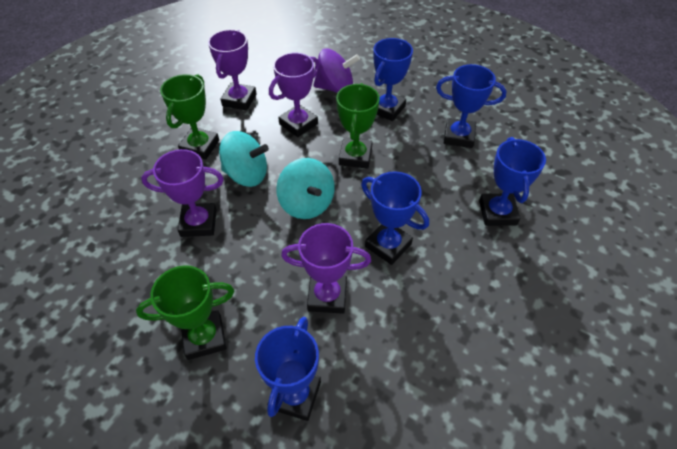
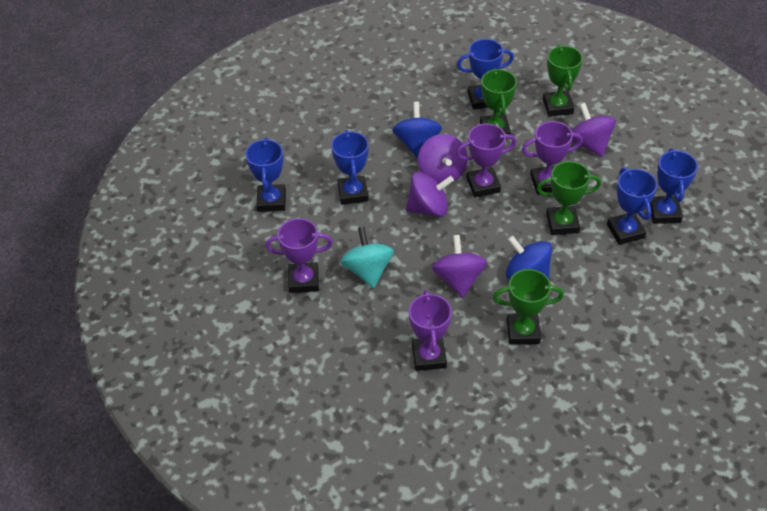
blue spinning top: none = 0 -> [392,102,442,158] [506,235,552,280] = 2
green trophy: [136,265,234,360] [160,74,219,160] [336,83,380,169] = 3 -> [480,68,517,135] [493,269,564,345] [537,161,601,235] [543,45,583,116] = 4
purple spinning top: [314,48,360,93] = 1 -> [406,172,454,217] [418,134,468,183] [432,235,487,298] [572,103,616,157] = 4
turquoise spinning top: [219,131,269,187] [276,158,335,219] = 2 -> [340,227,394,288] = 1

